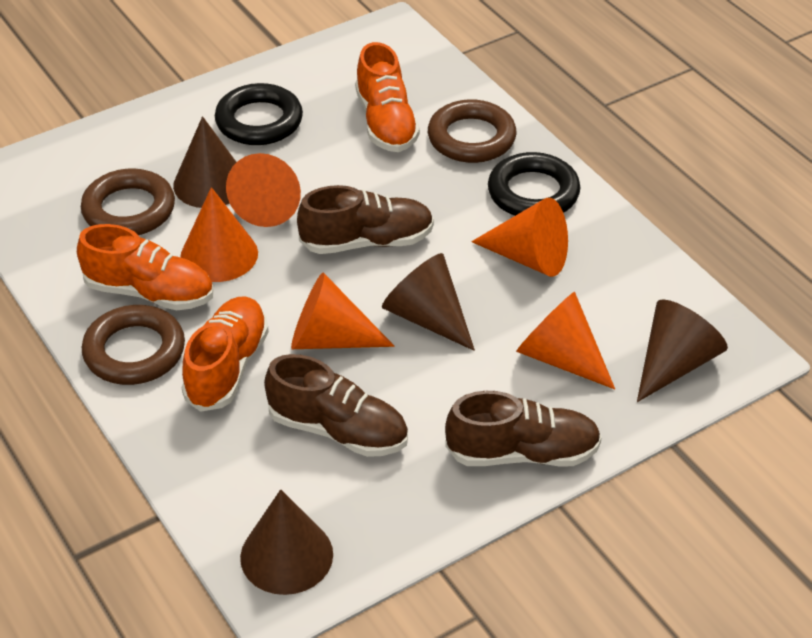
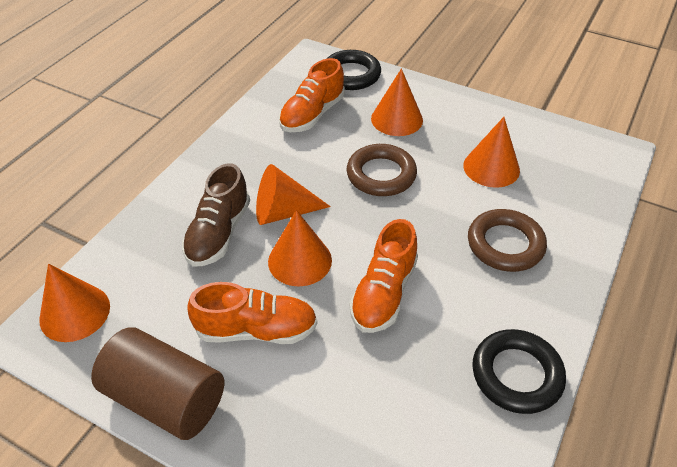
brown cone: [173,116,236,208] [240,489,333,595] [382,253,475,351] [637,299,728,402] = 4 -> none = 0
brown cylinder: none = 0 -> [91,327,224,440] = 1
brown ring: [81,168,175,235] [82,305,185,385] [428,99,516,163] = 3 -> [347,144,417,196] [468,209,547,272] = 2
brown shoe: [264,354,408,457] [297,185,434,254] [445,391,602,467] = 3 -> [182,163,250,267] = 1

